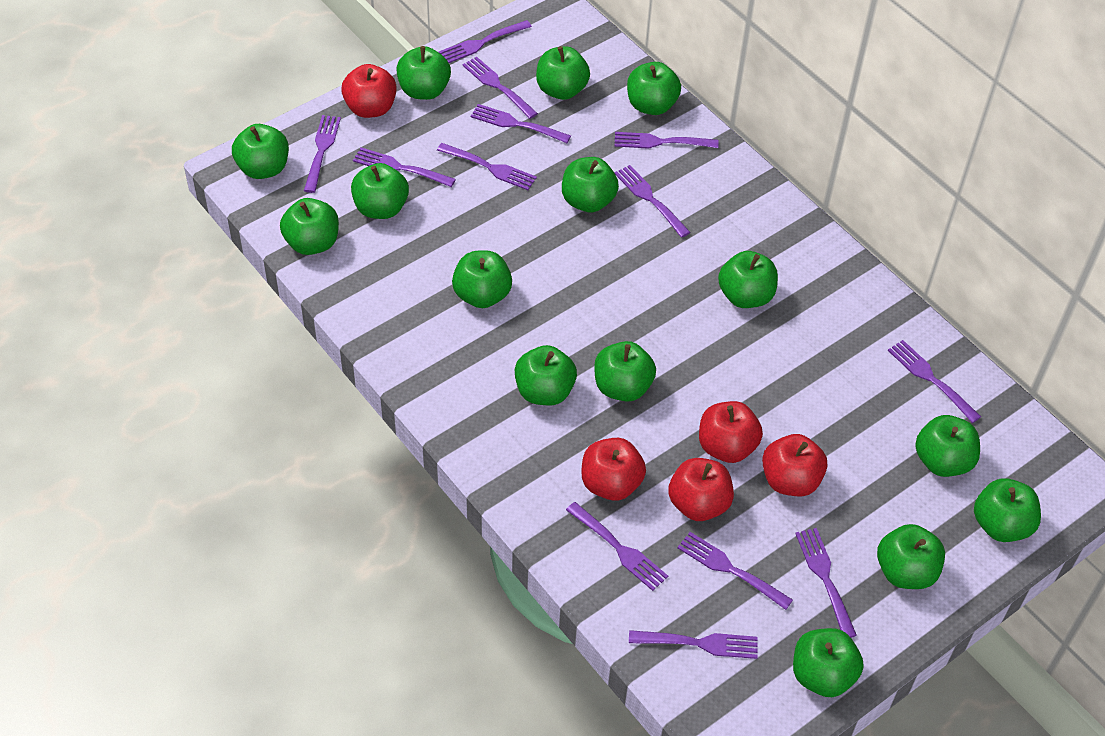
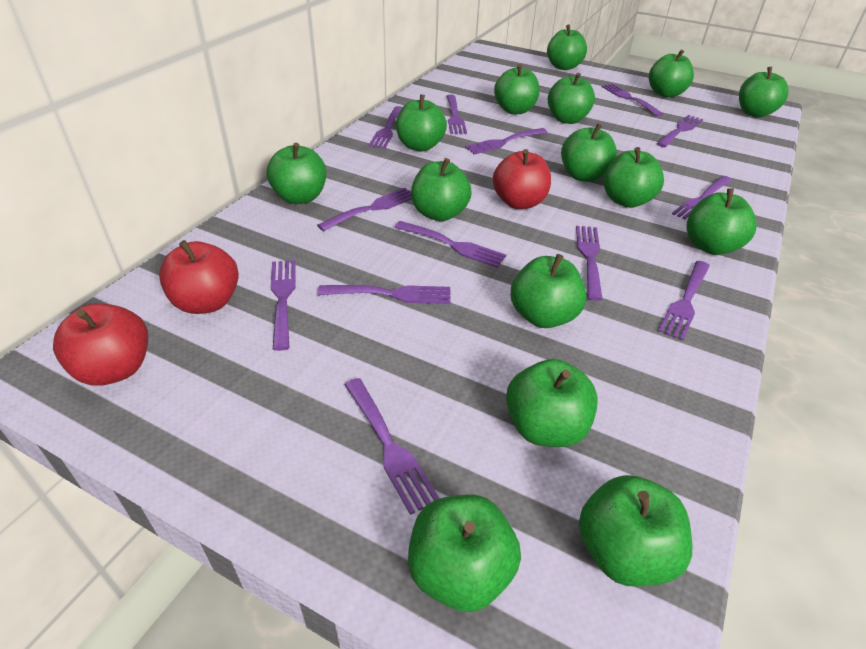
red apple: [341,64,397,118] [581,438,646,501] [668,458,734,521] [699,401,763,463] [762,434,827,496] = 5 -> [53,303,148,386] [159,240,239,314] [493,149,551,209] = 3

